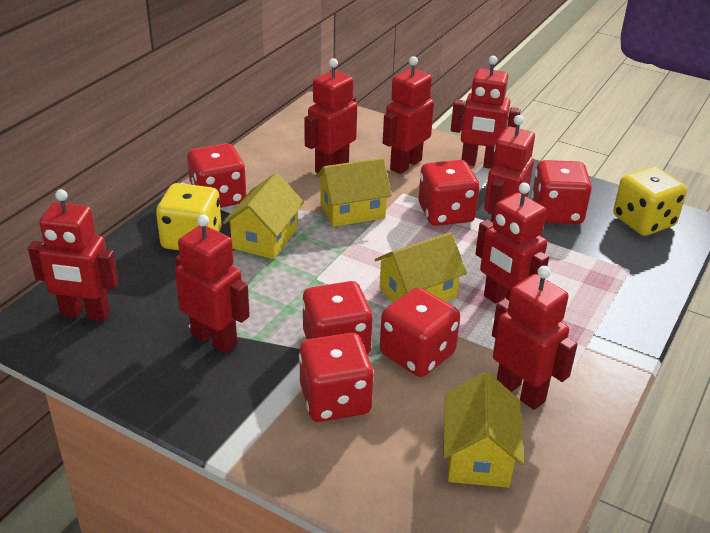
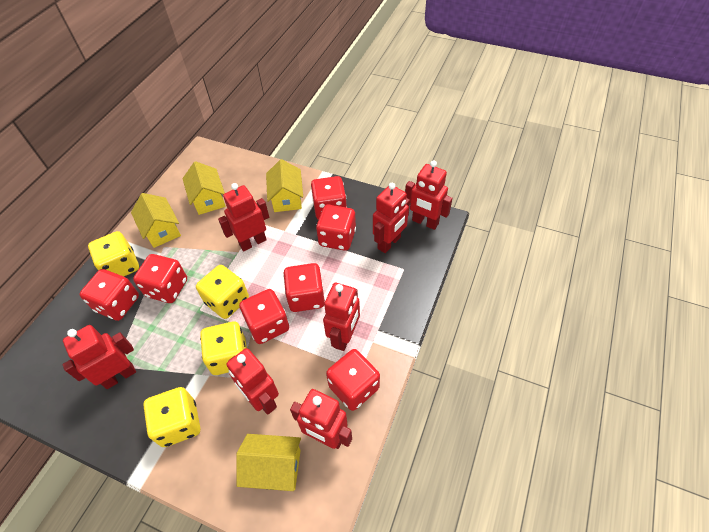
red dice: [187,143,247,208] [299,333,374,422] [302,281,373,355] [380,287,460,377] [419,160,479,226] [532,160,592,224] = 6 -> [80,269,139,321] [133,254,187,303] [239,289,289,344] [283,263,325,312] [311,176,347,220] [316,205,356,251] [326,349,380,411] = 7
red robot: [28,189,119,322] [175,214,250,354] [304,58,357,173] [383,56,434,174] [451,56,520,169] [475,182,549,304] [484,115,535,222] [492,266,577,410] = 8 -> [62,325,136,389] [218,183,269,251] [227,348,279,415] [290,389,352,449] [323,283,360,351] [373,183,410,253] [405,160,452,230] = 7
yellow dice: [156,183,221,250] [613,166,687,236] = 2 -> [88,231,139,276] [143,387,200,447] [196,265,249,319] [200,322,247,375] = 4

